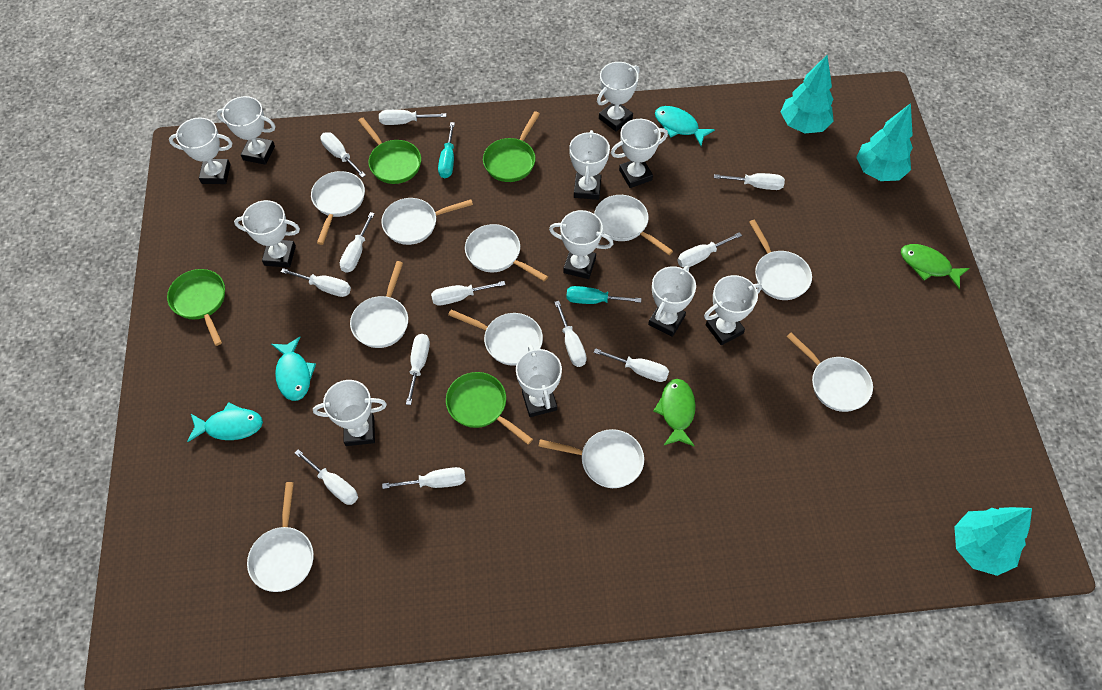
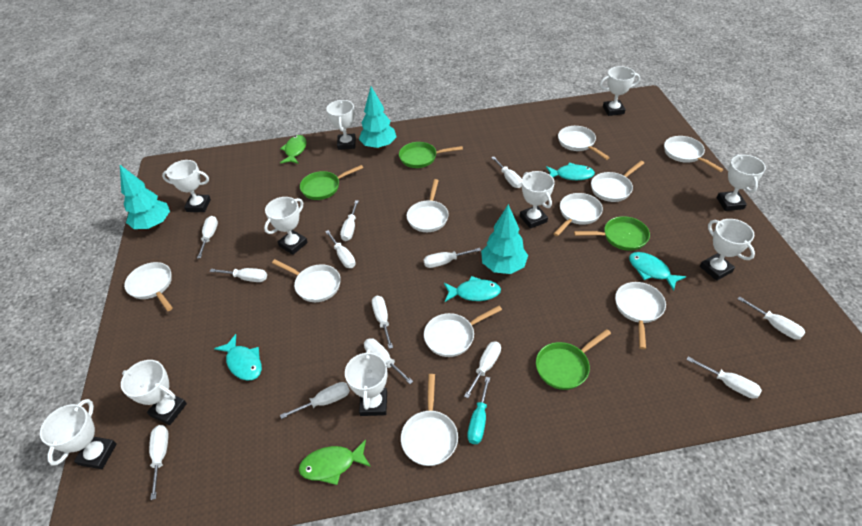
turquoise fish: [187,402,263,442] [271,337,316,401] [655,106,715,146] = 3 -> [214,334,262,381] [444,276,501,302] [546,162,595,180] [629,252,686,291] = 4
turquoise screwdriver: [438,122,455,178] [566,286,642,304] = 2 -> [467,377,490,444] = 1
white screwdriver: [281,268,351,297] [295,449,358,505] [320,132,366,178] [340,212,375,273] [379,110,446,125] [382,467,466,489] [406,334,430,405] [431,281,505,305] [554,301,587,367] [594,348,669,382] [677,232,742,267] [714,173,785,190] = 12 -> [149,425,169,500] [197,216,218,258] [210,268,267,282] [280,382,350,419] [325,230,356,268] [340,200,359,241] [364,338,413,384] [372,296,393,349] [423,248,481,268] [464,341,501,398] [491,156,522,188] [686,357,762,399] [738,296,805,340] = 13
white trophy: [169,117,232,184] [216,96,276,165] [234,200,300,268] [313,380,387,446] [516,344,562,417] [549,210,613,279] [569,130,610,200] [597,62,640,132] [611,119,668,188] [648,266,696,337] [704,275,762,345] = 11 -> [40,399,117,469] [121,360,187,425] [162,160,211,212] [264,197,308,255] [326,100,356,150] [345,349,388,416] [520,171,555,229] [600,66,640,116] [700,219,755,281] [717,154,766,211] = 10

